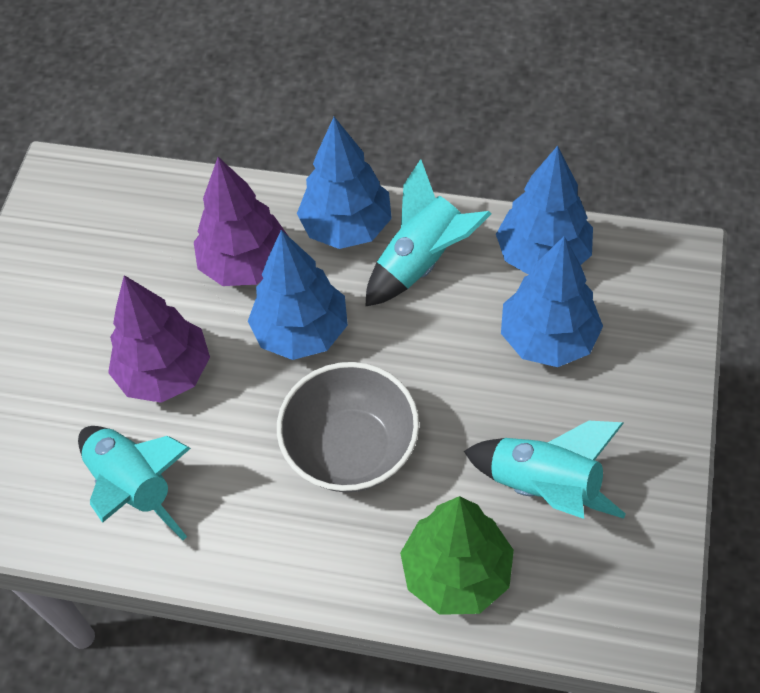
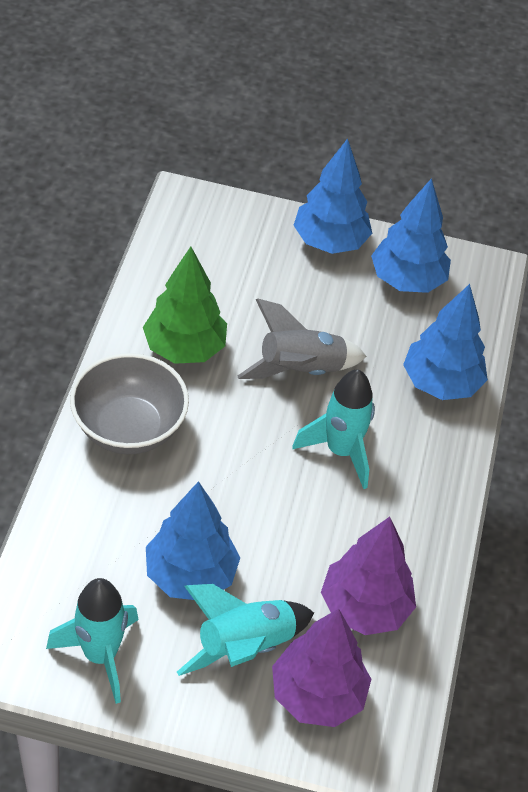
grey rocket: none = 0 -> [237,299,367,379] = 1

